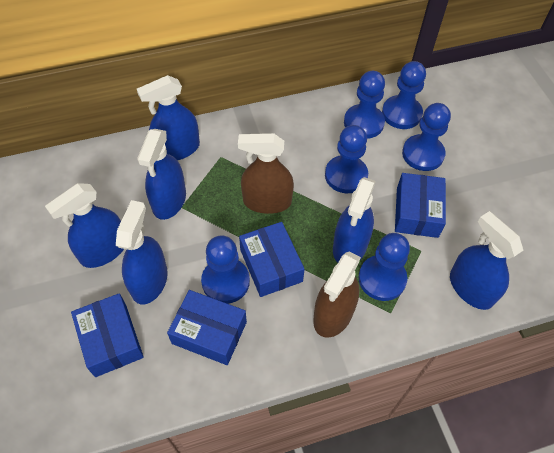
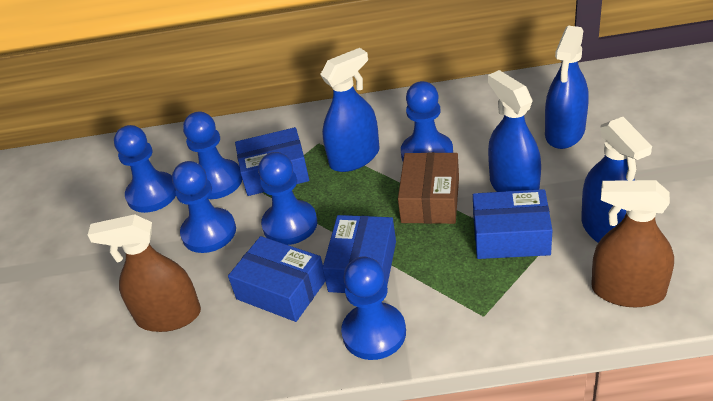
blue spray bottle: [45,183,124,268] [116,200,168,305] [137,75,200,161] [137,129,186,220] [333,177,376,263] [450,211,523,310] = 6 -> [320,48,380,172] [488,70,541,192] [545,26,589,149] [581,117,652,243] = 4
brown box: none = 0 -> [398,152,459,224] = 1

